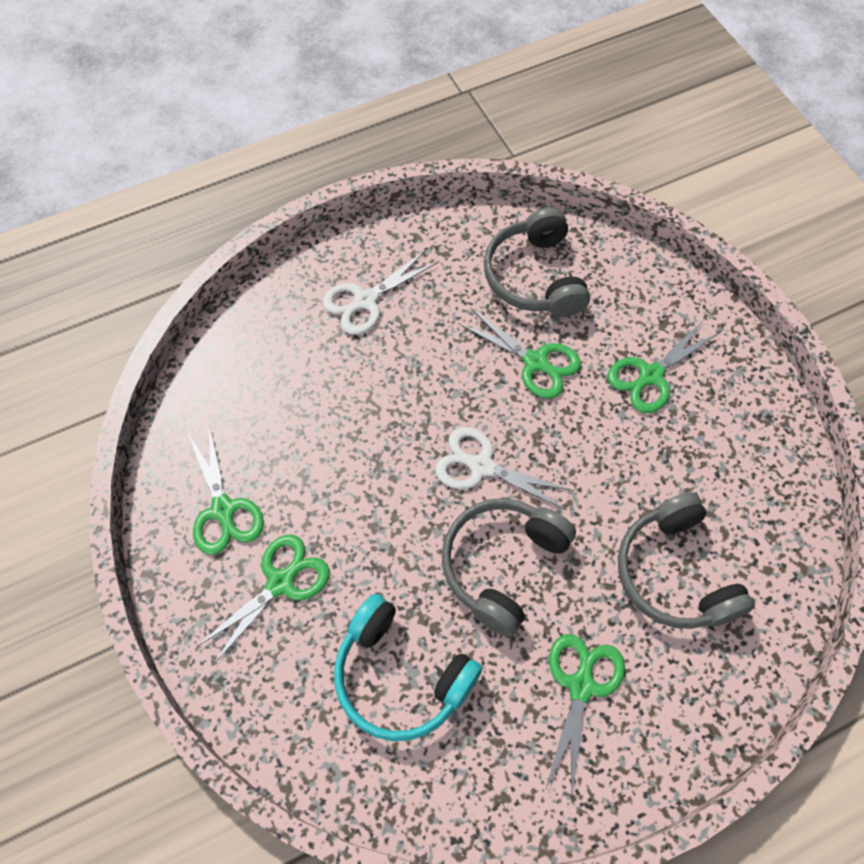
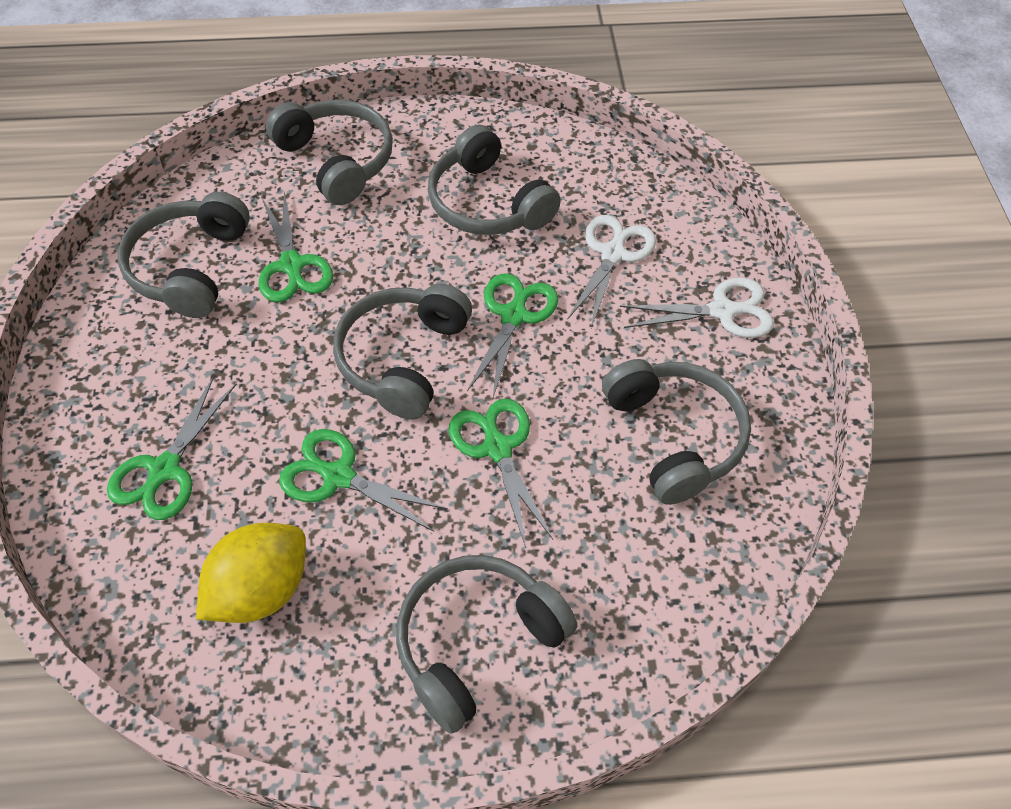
grey headphones: [442,498,576,637] [484,207,590,317] [618,493,755,629] = 3 -> [118,192,250,318] [266,100,393,205] [333,284,472,419] [396,555,577,734] [428,124,561,235] [602,359,751,505] = 6
turquoise headphones: [334,594,482,741] = 1 -> none = 0
yellow lemon: none = 0 -> [196,523,306,623] = 1

